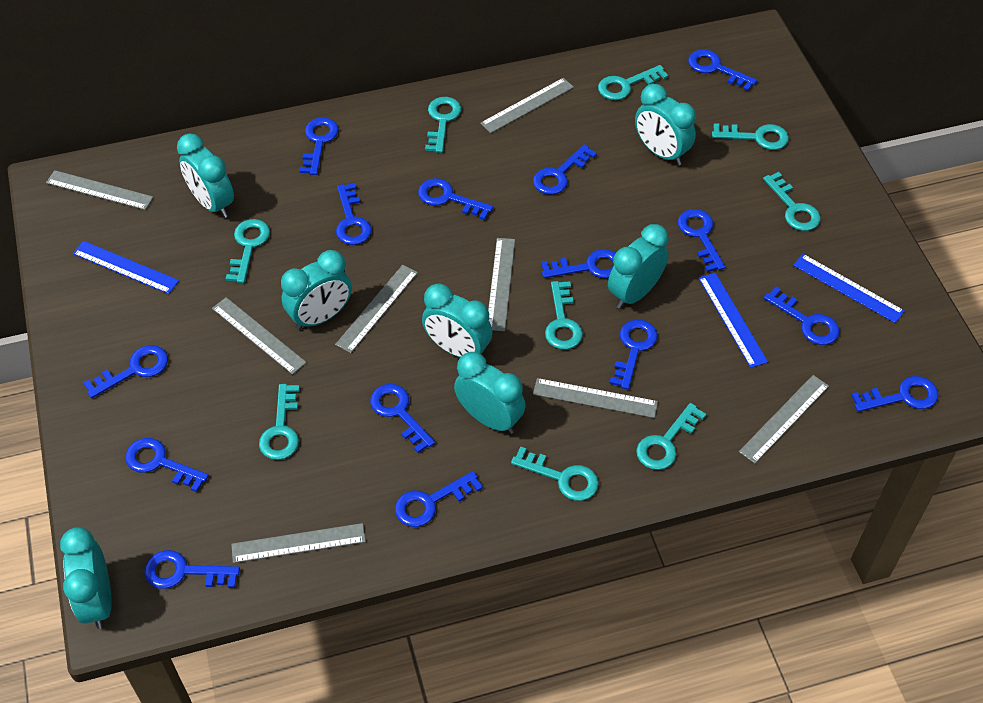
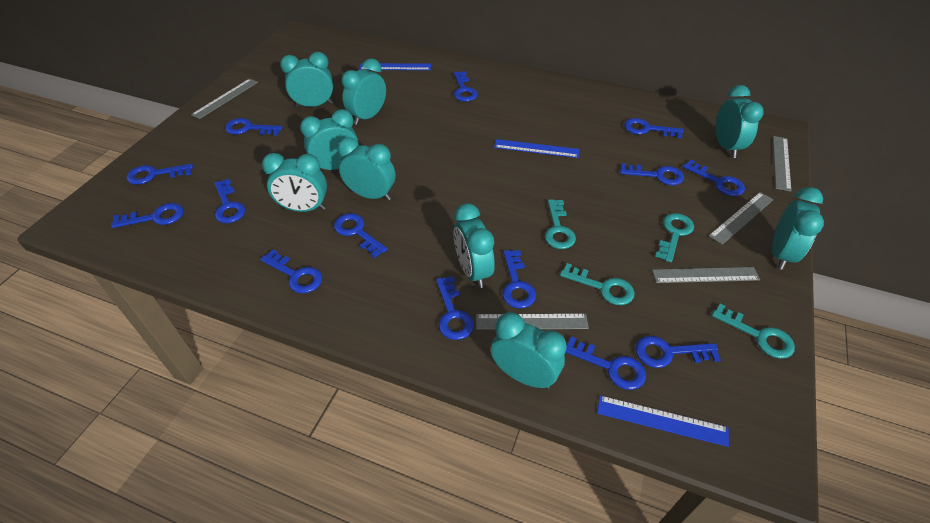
blue key: [83,345,168,398] [125,438,209,492] [145,550,240,589] [299,117,339,175] [336,183,372,245] [370,384,435,453] [395,471,483,527] [418,178,493,220] [533,144,597,195] [541,249,615,278] [610,320,658,389] [678,209,725,272] [688,49,757,91] [764,286,839,345] [851,376,938,412] = 15 -> [111,203,184,228] [127,164,193,185] [214,179,245,223] [225,118,283,136] [260,249,322,293] [334,213,387,258] [436,276,474,340] [454,71,478,102] [502,250,536,308] [565,336,646,390] [620,163,684,185] [624,118,683,138] [635,336,721,368] [683,160,745,196] = 14
grey ruler: [46,170,153,210] [212,297,307,375] [231,523,366,563] [335,265,418,353] [480,78,574,133] [488,238,515,331] [533,378,658,418] [739,375,829,464] = 8 -> [191,79,258,119] [476,314,589,330] [652,267,760,283] [709,192,773,245] [773,136,791,192] = 5
turquoise clock: [60,527,112,629] [177,134,234,218] [281,250,352,330] [422,283,493,357] [454,352,526,434] [608,224,669,309] [635,84,696,165] = 7 -> [262,153,327,212] [280,52,333,108] [300,109,359,171] [337,137,395,201] [341,58,386,125] [453,203,495,288] [491,312,567,389] [716,85,764,158] [772,187,824,270] = 9
turquoise key: [226,219,270,283] [259,384,299,460] [425,97,461,153] [511,447,599,501] [545,281,583,350] [598,65,668,100] [636,403,706,470] [712,123,789,150] [763,172,821,231] = 9 -> [545,199,576,249] [560,263,635,305] [655,213,694,262] [712,303,795,359] = 4

